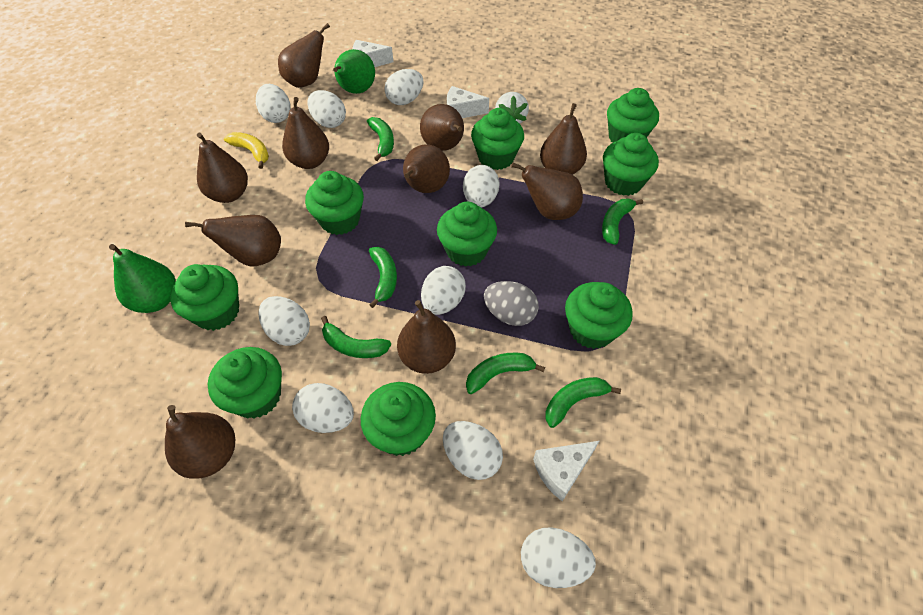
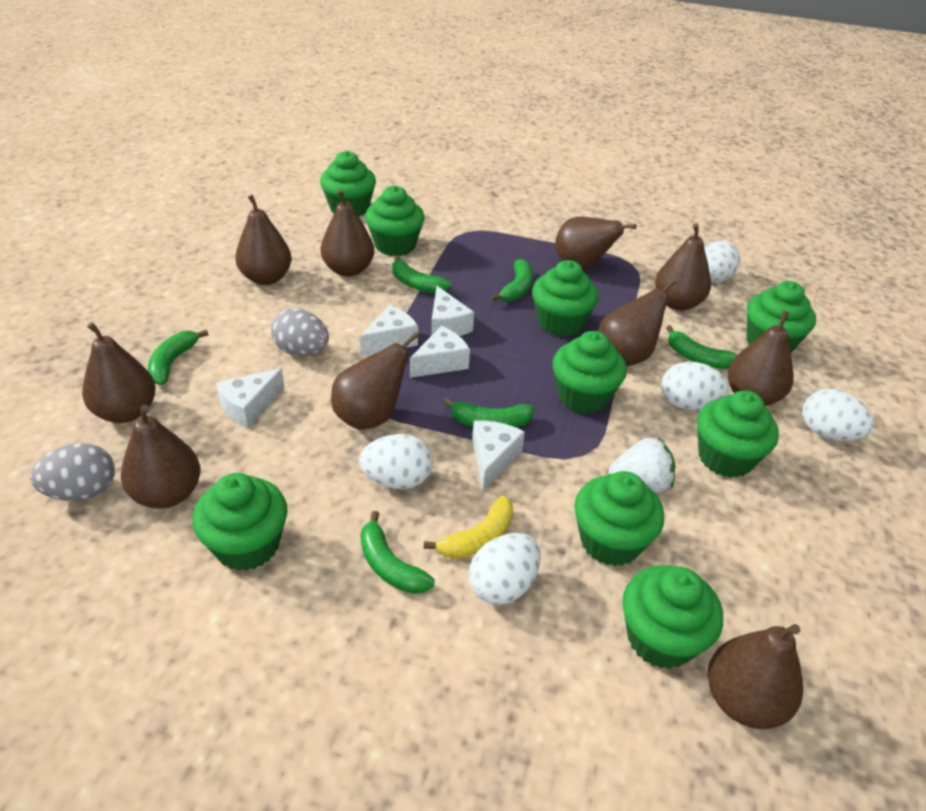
green pear: [109,244,176,313] [333,49,375,94] = 2 -> none = 0
grey egg: [484,281,539,326] = 1 -> [30,443,115,501] [271,309,329,356] = 2
white cheese: [353,40,393,67] [447,86,489,118] [533,441,599,501] = 3 -> [216,369,285,429] [360,305,418,356] [410,326,470,378] [431,286,474,336] [472,421,525,491] = 5
white egg: [256,84,291,123] [259,296,310,346] [292,383,354,433] [307,90,346,128] [384,69,424,105] [421,266,466,315] [443,421,503,480] [463,165,500,208] [521,527,596,588] = 9 -> [359,434,433,489] [469,533,541,605] [661,362,728,410] [704,241,740,282] [802,389,874,441] = 5

